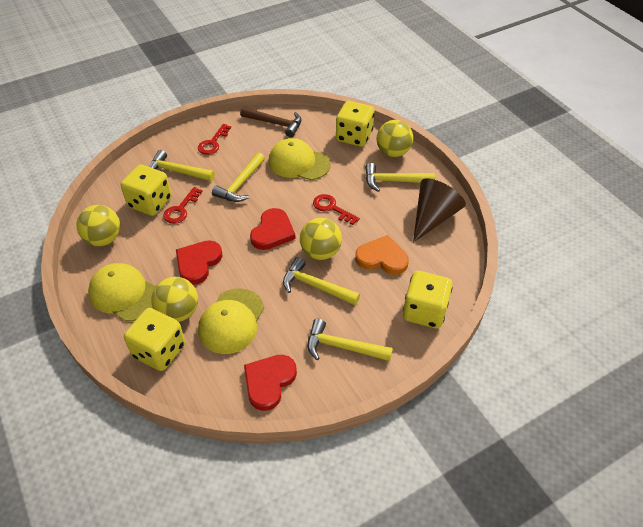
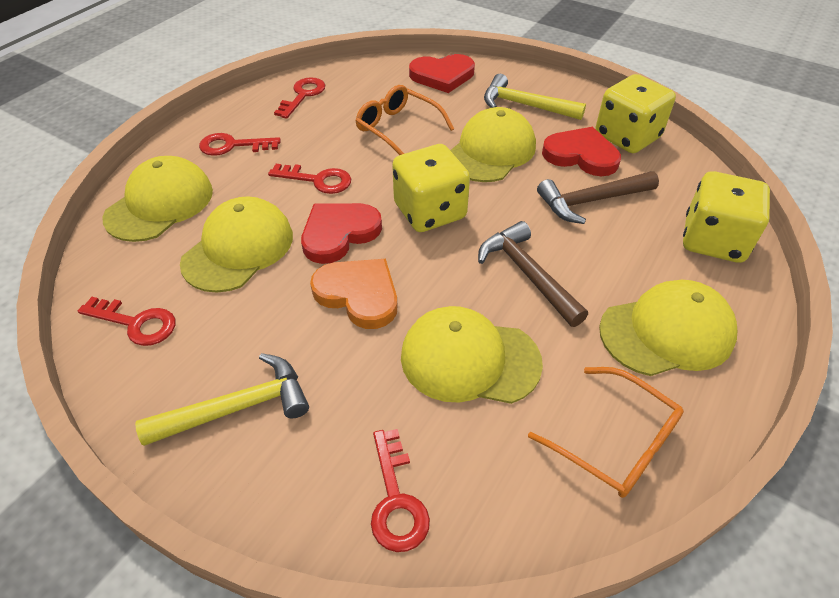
brown cone: [413,178,466,243] = 1 -> none = 0
brown hammer: [240,107,302,137] = 1 -> [478,221,588,327] [537,171,659,224] = 2
orange glasses: none = 0 -> [355,85,454,155] [528,367,684,498] = 2
red key: [163,187,202,224] [198,124,231,155] [313,194,360,225] = 3 -> [78,297,175,346] [199,133,281,156] [268,164,351,194] [274,77,325,119] [371,429,430,552] = 5
yellow ball: [76,205,120,246] [151,277,198,322] [300,218,342,260] [377,120,413,157] = 4 -> none = 0
yellow cap: [88,263,156,322] [198,288,264,354] [268,138,331,180] = 3 -> [103,156,213,242] [180,196,293,293] [401,306,543,404] [450,107,536,182] [599,280,737,376] = 5
yellow dice: [121,164,172,216] [124,308,185,371] [336,101,374,147] [403,271,452,328] = 4 -> [392,144,470,232] [595,74,676,153] [683,171,770,263] = 3
yellow hammer: [149,150,215,181] [212,152,265,202] [283,257,360,305] [307,319,393,361] [365,163,435,192] = 5 -> [135,353,309,446] [484,74,586,120] = 2

